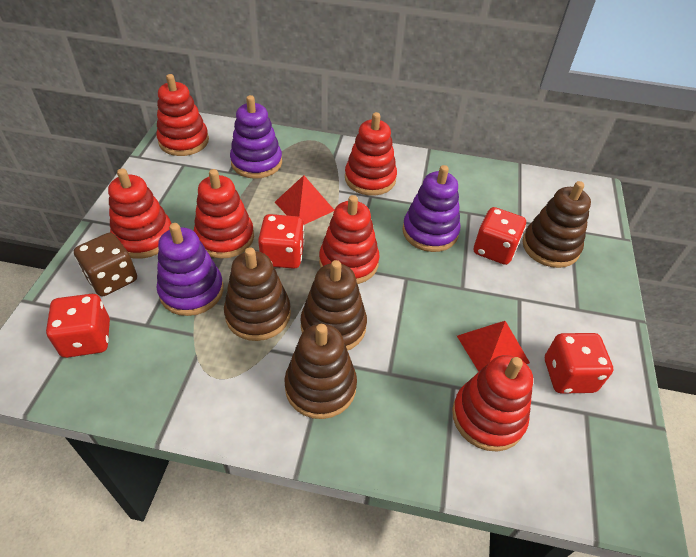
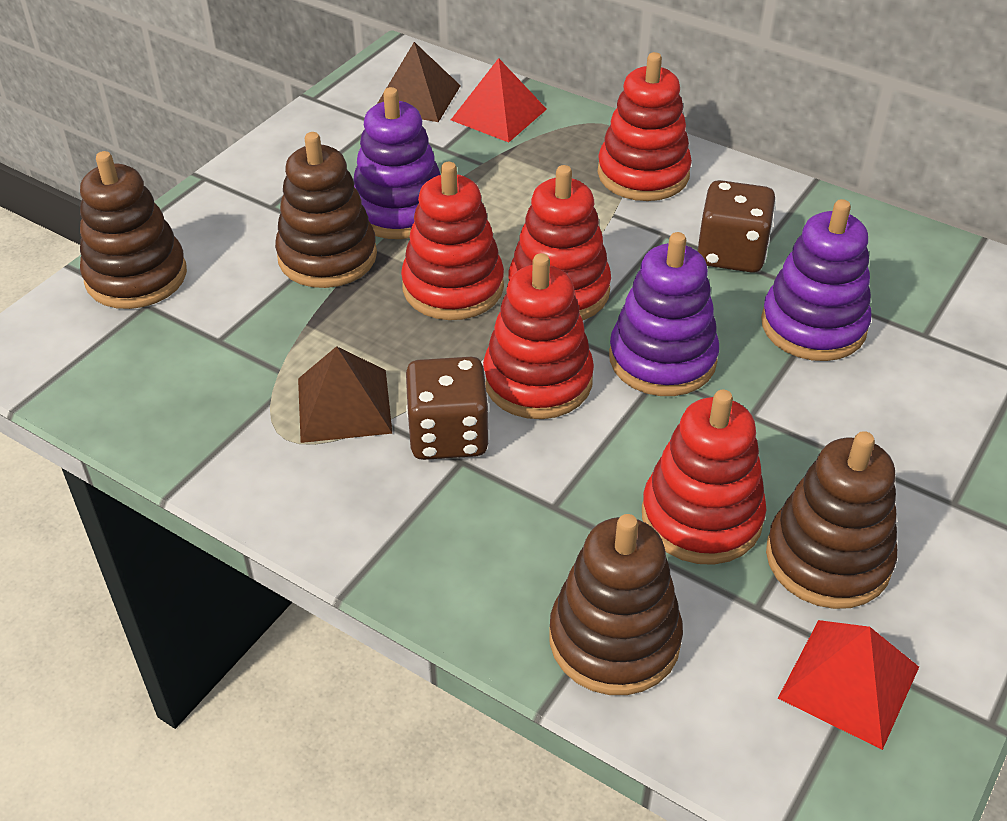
brown dice: [74,233,137,297] = 1 -> [406,357,489,460] [697,180,776,273] = 2
brown pyramid: none = 0 -> [298,346,393,443] [377,42,461,122] = 2
red dice: [46,294,110,358] [258,214,305,269] [474,207,526,265] [545,333,613,394] = 4 -> none = 0
red stacking toy: [108,168,171,259] [156,74,209,156] [194,169,254,259] [319,195,380,284] [345,112,397,196] [452,355,533,451] = 6 -> [401,162,504,320] [483,253,594,419] [508,165,611,320] [598,52,692,201] [642,390,767,565] = 5

